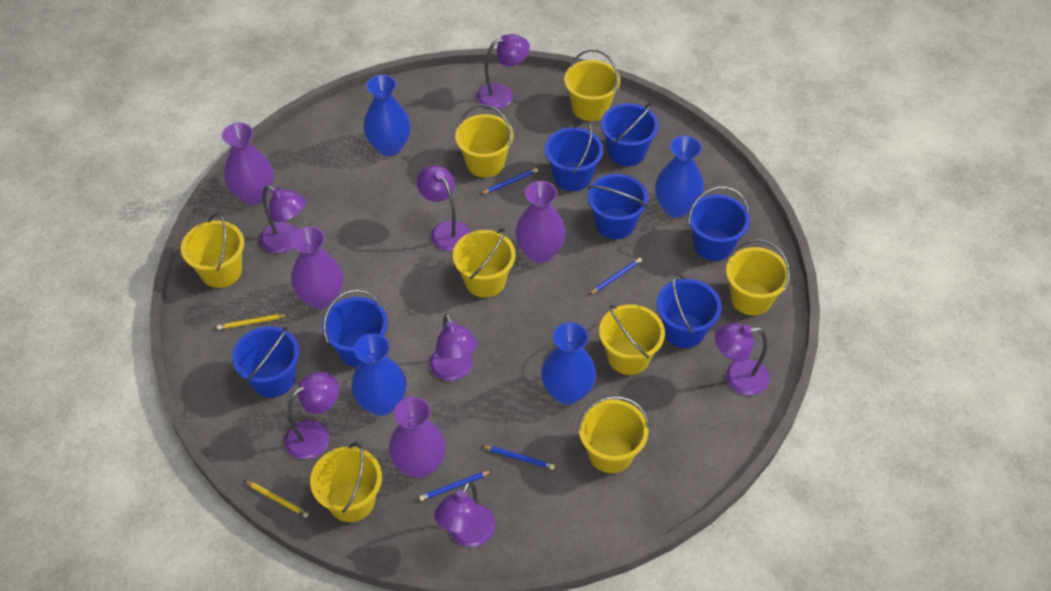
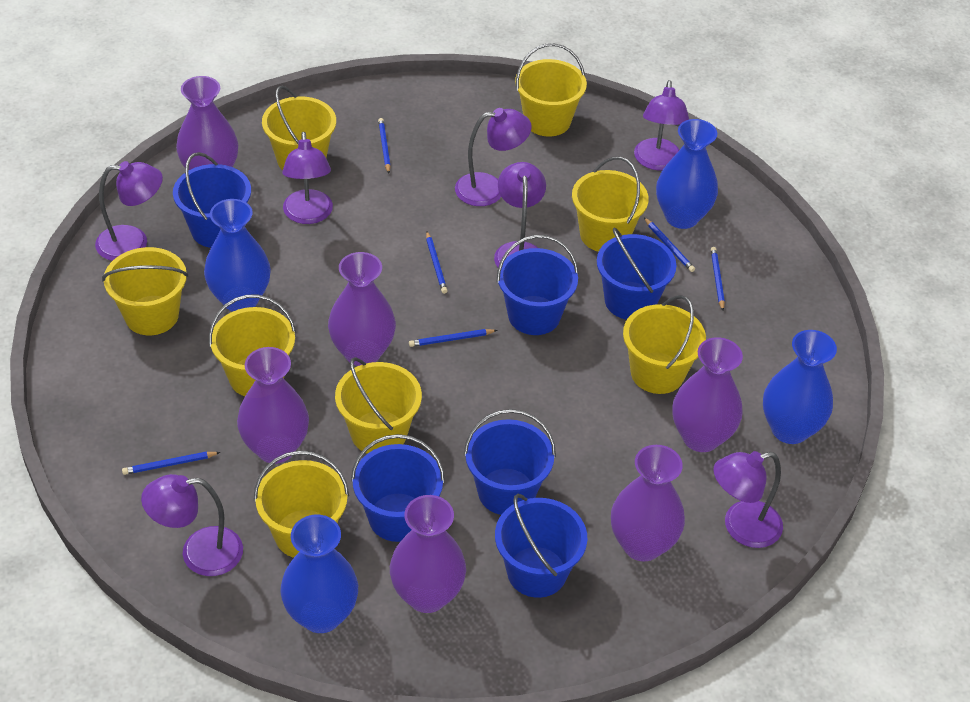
blue bucket: [232,326,300,398] [322,290,388,367] [545,120,603,191] [588,174,648,239] [601,103,659,166] [657,273,722,348] [688,186,750,261] = 7 -> [173,152,251,248] [351,434,445,542] [464,409,556,515] [495,494,587,598] [497,235,579,335] [597,228,676,320] = 6
blue pencil: [419,471,492,501] [481,168,538,194] [482,445,555,470] [590,258,642,294] = 4 -> [122,451,220,475] [378,118,391,173] [409,329,497,347] [426,231,448,294] [644,217,695,272] [711,247,725,311] = 6
purple vase: [222,123,274,205] [291,226,343,309] [389,397,446,478] [515,181,566,263] = 4 -> [176,76,238,171] [237,347,309,464] [328,252,396,366] [390,495,466,613] [611,445,685,562] [672,337,743,452] = 6
yellow pencil: [217,314,289,330] [244,480,309,517] = 2 -> none = 0

